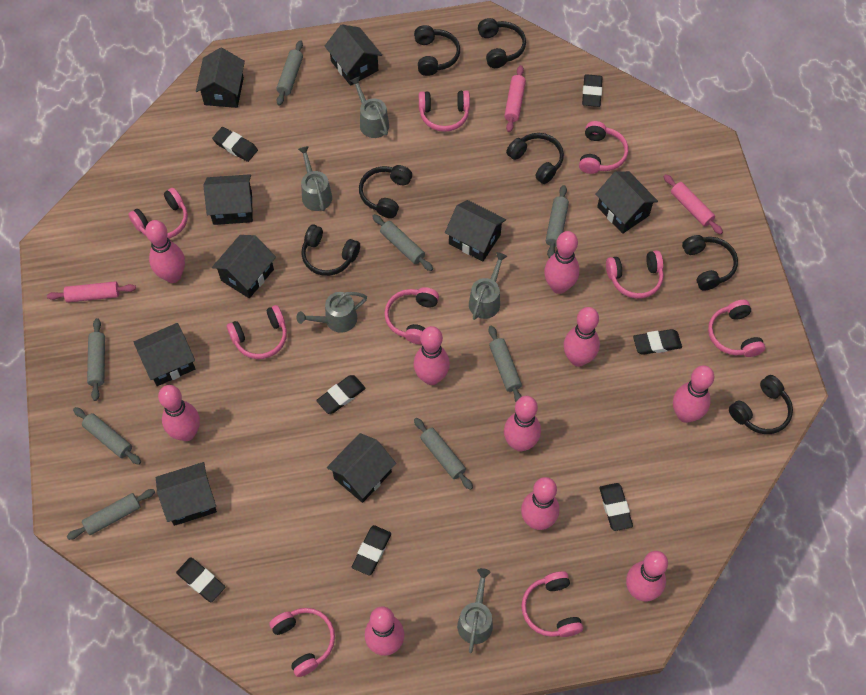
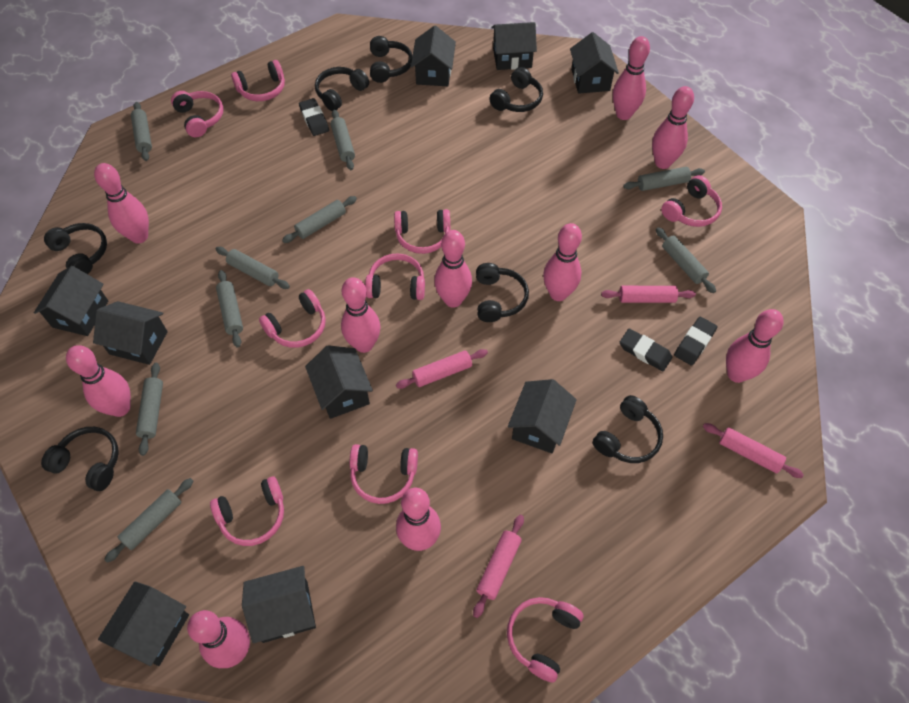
black eraser: [176,558,225,602] [212,127,258,162] [316,375,366,414] [352,525,391,576] [582,74,603,107] [599,483,633,531] [633,329,682,355] = 7 -> [299,98,329,136] [620,328,672,371] [674,317,717,365] = 3
grey rolling pin: [67,489,155,540] [73,407,141,465] [87,318,105,401] [277,40,303,105] [372,214,433,271] [414,418,473,490] [489,326,522,402] [546,185,569,258] = 8 -> [104,478,193,563] [131,102,152,161] [136,363,163,456] [215,247,290,289] [216,270,243,347] [282,196,357,243] [331,110,355,170] [623,167,705,191] [656,227,716,293] = 9
grey watering can: [297,292,367,333] [298,146,332,211] [350,76,389,138] [457,568,493,653] [469,252,507,320] = 5 -> none = 0
pink rolling pin: [47,281,136,303] [504,65,526,132] [663,174,723,235] = 3 -> [396,349,488,389] [473,515,524,618] [601,286,696,303] [703,423,804,478] = 4

